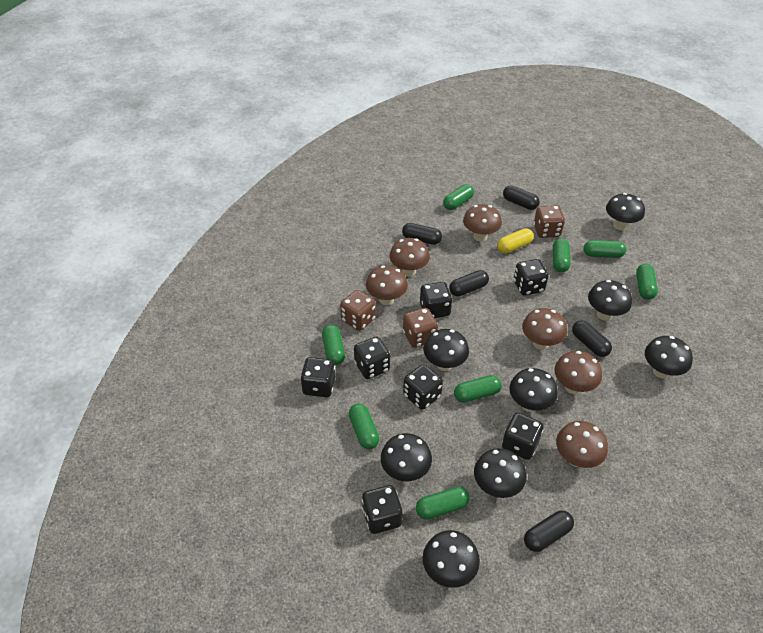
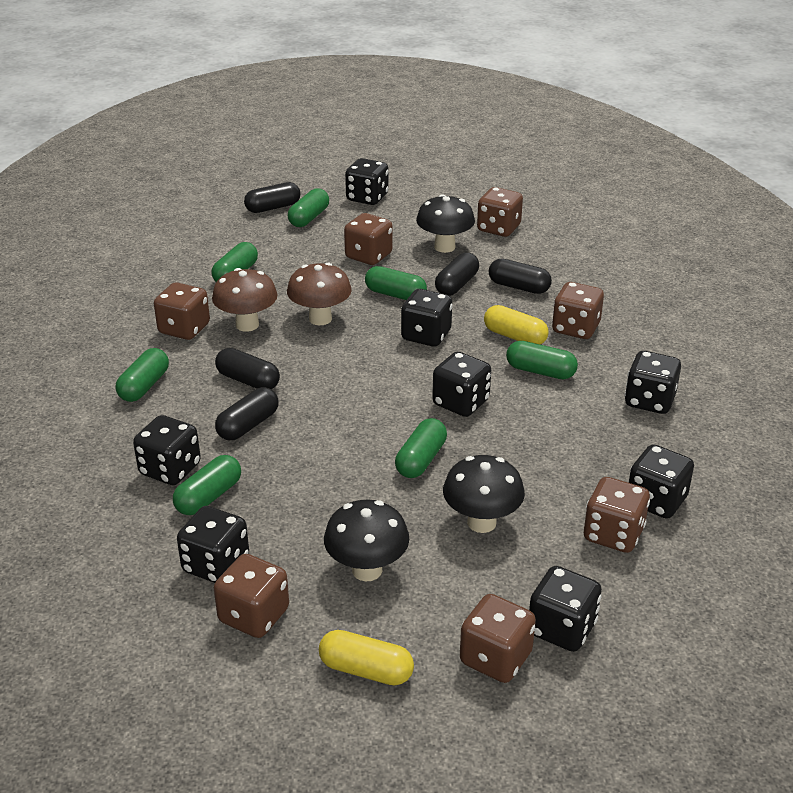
black dice: [300,357,335,397] [354,336,390,379] [362,485,403,534] [403,364,443,410] [420,282,452,318] [502,413,544,460] [514,259,549,296] = 7 -> [133,415,201,485] [177,506,249,583] [345,158,388,205] [401,289,453,347] [432,352,491,417] [529,566,602,652] [625,351,681,414] [628,444,694,519] = 8
black mushroom: [381,433,432,481] [423,530,480,588] [424,329,469,371] [474,448,527,498] [509,368,558,412] [588,280,632,321] [606,193,645,230] [645,336,693,379] = 8 -> [324,500,409,581] [416,194,475,253] [443,455,525,533] = 3
brown dice: [340,290,376,331] [403,308,438,348] [534,205,565,238] = 3 -> [154,282,210,340] [214,554,289,638] [344,213,393,265] [460,594,536,683] [477,187,523,237] [552,282,604,339] [584,477,650,553] = 7
brown mushroom: [366,265,408,305] [389,238,430,276] [463,204,502,241] [522,308,567,350] [554,351,602,394] [556,421,608,468] = 6 -> [212,268,278,332] [287,263,352,325] = 2
green capsule: [322,325,345,365] [349,404,379,449] [416,486,470,520] [443,184,474,210] [454,375,501,403] [553,238,570,272] [583,240,626,258] [636,264,658,300] = 8 -> [116,348,169,402] [173,455,241,515] [211,242,258,282] [288,188,329,227] [365,266,427,300] [395,418,447,478] [506,341,578,379] = 7
yellow capsule: [497,228,534,254] = 1 -> [319,630,414,685] [484,305,548,345] = 2

